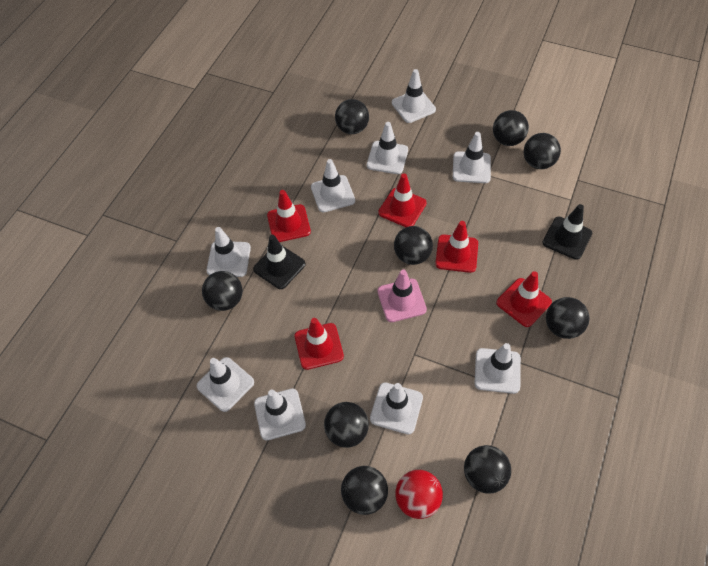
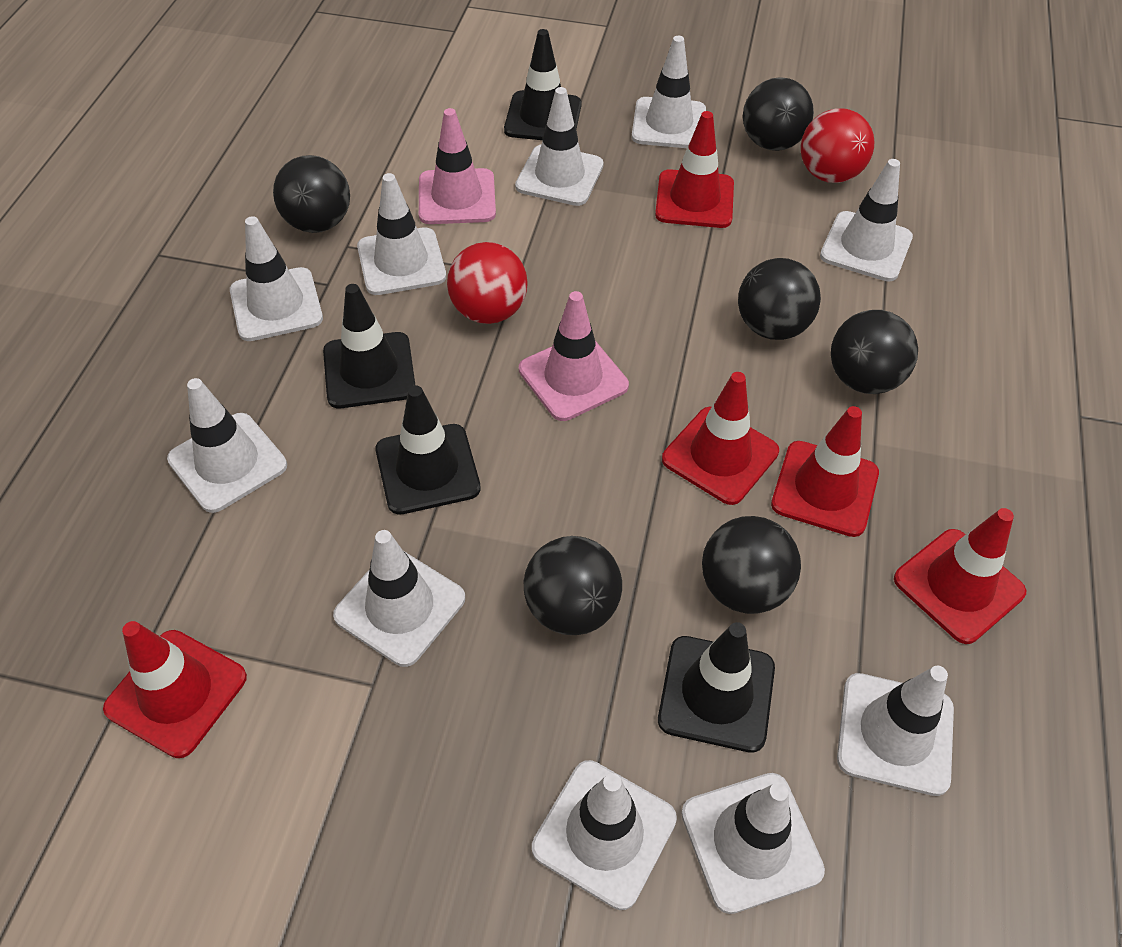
black ball: [202,271,242,311] [324,402,369,448] [335,99,369,134] [341,466,388,515] [394,226,433,265] [464,445,511,494] [493,110,529,146] [523,133,561,169] [546,297,589,339] = 9 -> [273,155,350,233] [524,536,622,635] [702,516,801,614] [738,258,821,340] [743,77,814,151] [831,310,918,394] = 6
black traffic cone: [253,235,305,289] [542,204,592,260] = 2 -> [323,284,415,408] [375,385,481,515] [504,29,582,140] [658,622,775,753] = 4
pink traffic cone: [377,270,427,322] = 1 -> [419,108,496,224] [519,291,629,421] = 2
red ball: [395,470,443,519] = 1 -> [447,242,528,324] [801,108,874,183] = 2
white traffic cone: [197,357,254,412] [206,227,251,277] [254,389,306,440] [311,159,355,212] [367,122,408,174] [370,382,423,434] [392,69,436,123] [453,132,491,183] [474,343,521,394] = 9 -> [167,378,287,513] [230,216,323,341] [333,530,465,667] [357,173,446,295] [515,87,604,206] [532,760,677,910] [632,36,706,148] [681,773,825,914] [820,159,913,282] [837,666,954,796] = 10

